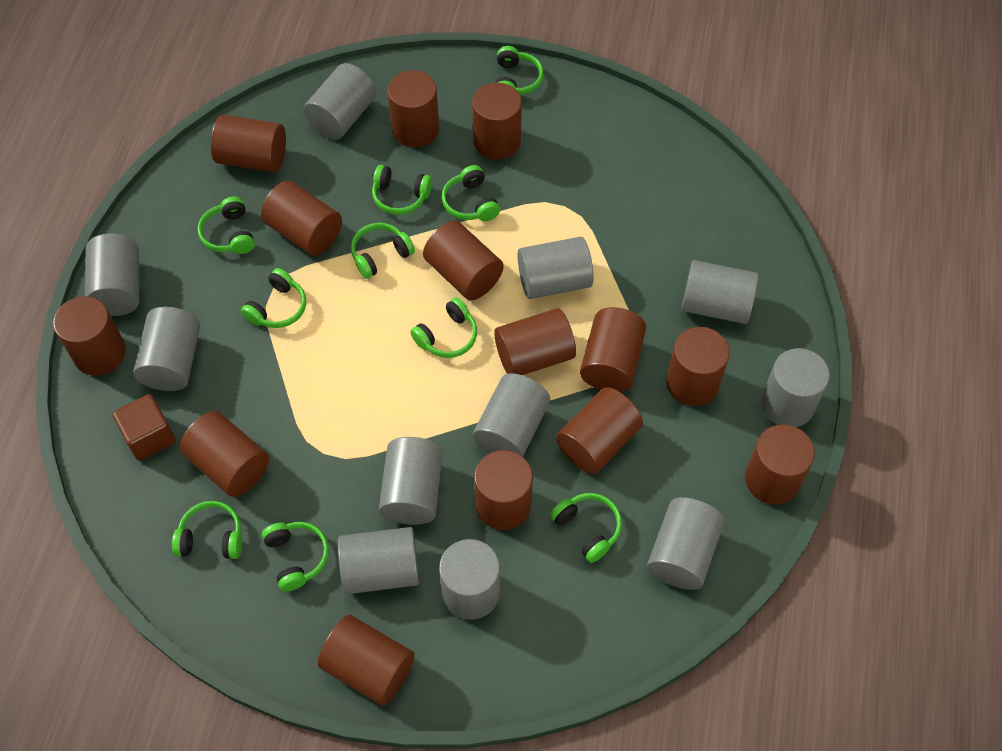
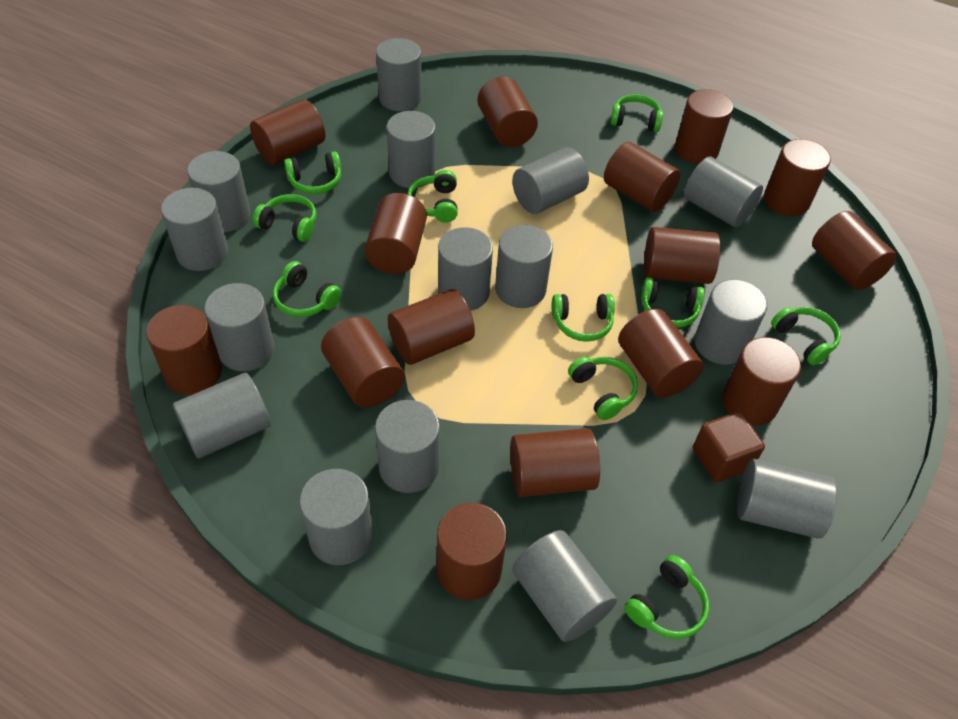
brown cylinder: [53,296,126,376] [180,411,269,497] [211,115,286,172] [261,181,342,256] [318,615,415,706] [387,70,439,147] [423,221,503,300] [472,83,522,160] [474,450,533,530] [494,308,576,375] [556,387,643,474] [580,307,646,392] [666,327,730,406] [745,424,815,504] = 14 -> [146,305,222,395] [250,99,325,165] [321,317,405,407] [364,193,427,274] [388,289,475,365] [437,503,507,600] [477,76,538,147] [510,428,600,497] [604,142,680,212] [618,309,704,398] [644,227,720,284] [675,89,734,164] [722,337,801,425] [764,139,831,216] [812,211,897,290] = 15
grey cylinder: [85,233,139,316] [133,307,200,391] [303,63,377,140] [338,527,419,594] [379,437,443,525] [439,539,500,620] [473,373,550,456] [518,237,594,299] [647,497,724,590] [682,260,758,324] [761,348,830,427] = 11 -> [161,188,228,271] [173,373,271,458] [187,151,250,232] [204,283,275,371] [299,469,373,565] [375,400,440,493] [376,38,422,111] [387,111,435,188] [438,227,493,311] [495,225,553,308] [512,147,589,214] [512,530,617,642] [684,156,763,227] [694,279,767,365] [737,459,837,539] = 15

